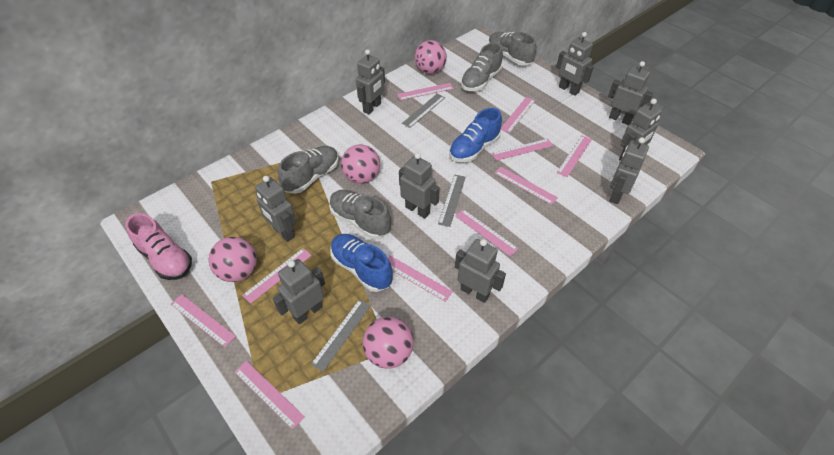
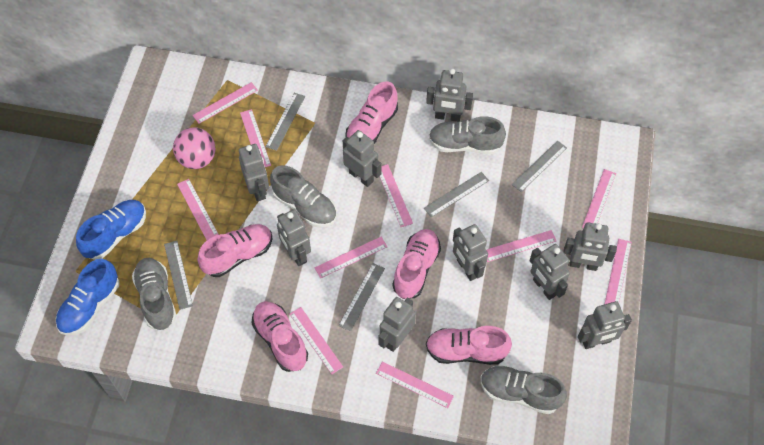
grey ruler: [311,299,371,372] [402,94,445,128] [438,174,466,227] = 3 -> [164,241,193,310] [265,93,305,151] [338,263,385,332] [424,172,489,217] [512,140,567,192] = 5
pink ball: [209,237,257,282] [341,144,380,184] [363,317,413,369] [415,40,447,74] = 4 -> [173,127,216,169] = 1
pink shoe: [125,213,192,280] = 1 -> [197,224,273,277] [252,301,308,372] [345,81,398,144] [392,229,441,299] [426,326,512,365] = 5

